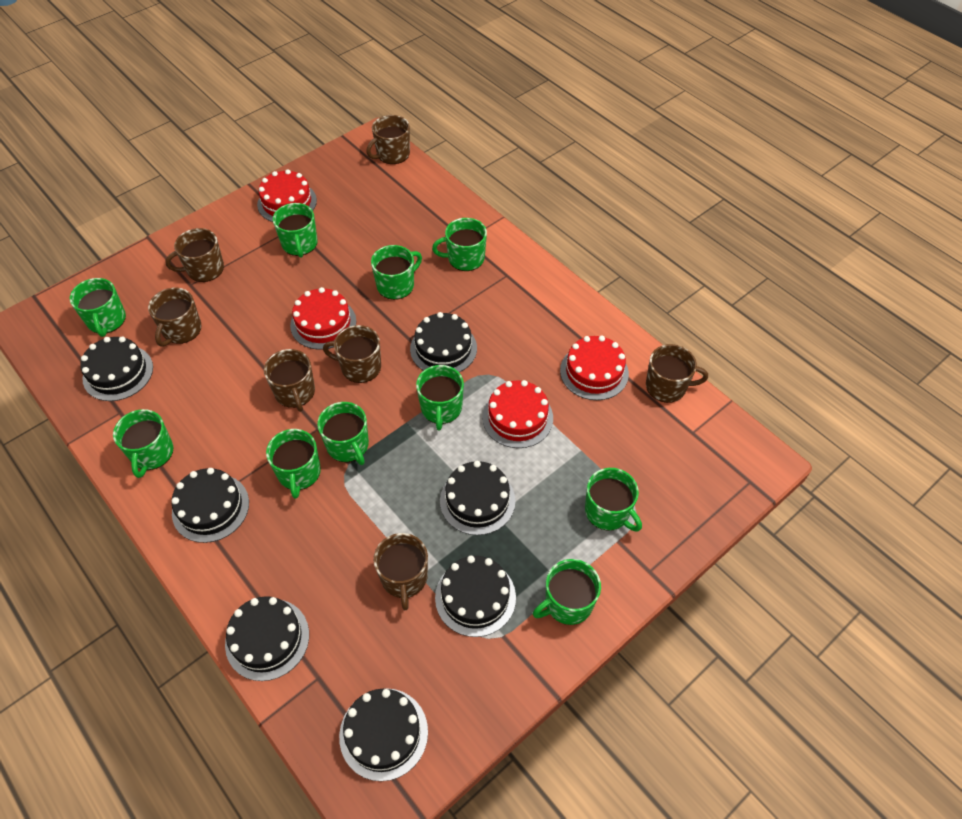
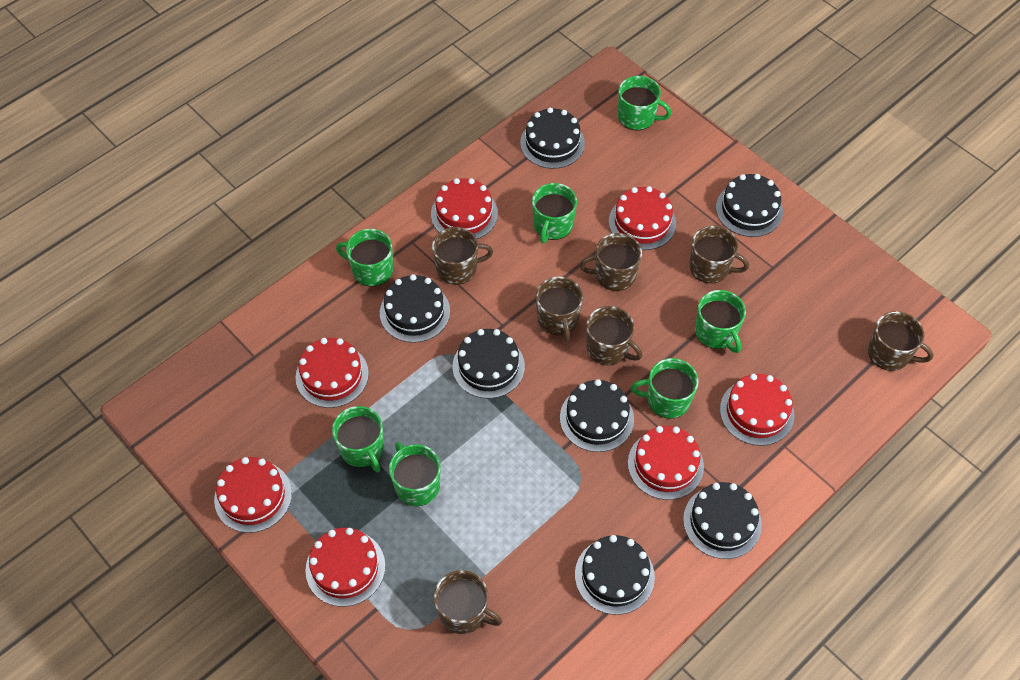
green mug: [69,278,126,337] [113,409,173,478] [266,429,321,499] [273,203,317,258] [317,402,369,465] [371,245,422,300] [416,365,464,430] [432,218,487,271] [533,559,601,625] [585,468,642,532] = 10 -> [332,406,384,472] [336,229,393,287] [389,442,441,506] [532,183,577,243] [618,76,671,130] [631,358,699,419] [695,290,746,353] = 7
red cake: [257,169,317,222] [290,287,356,349] [482,380,553,448] [560,336,629,400] = 4 -> [214,457,292,533] [296,338,369,408] [305,528,385,607] [431,178,498,239] [609,186,676,250] [628,426,704,500] [720,374,794,446] = 7

